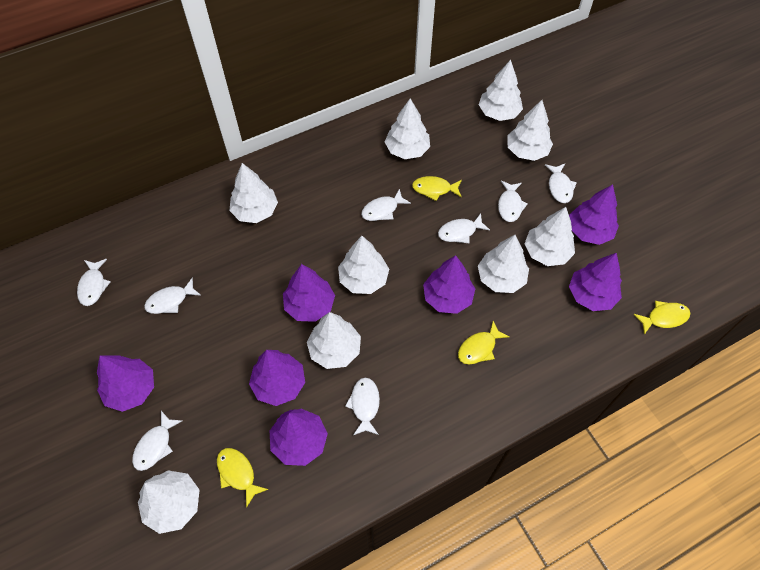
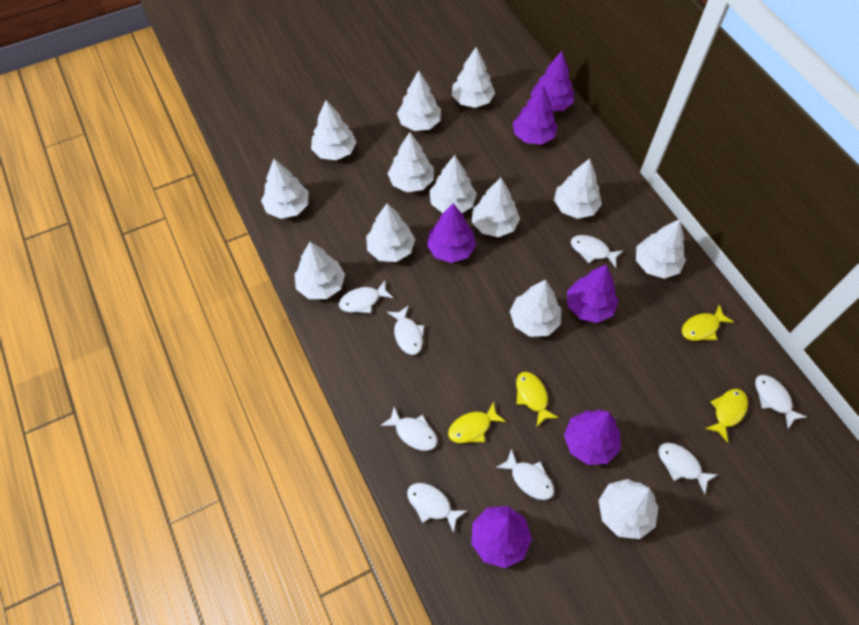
purple tree: [97,356,154,412] [249,350,305,406] [270,409,328,466] [283,264,335,322] [423,255,475,314] [569,185,619,245] [569,253,622,311] = 7 -> [427,203,476,263] [471,506,532,568] [513,84,558,145] [531,51,574,111] [564,410,621,465] [567,264,618,323] = 6
white tree: [138,470,200,534] [229,163,278,223] [307,312,361,369] [338,236,389,294] [385,99,430,159] [478,235,529,293] [479,60,523,121] [507,100,553,161] [525,207,575,266] = 9 -> [261,159,308,219] [294,242,345,299] [311,100,357,160] [366,203,415,262] [388,132,434,192] [397,70,441,131] [429,155,477,213] [452,47,495,108] [472,177,520,237] [510,280,561,337] [554,158,602,219] [598,479,658,539] [636,219,686,279] = 13

